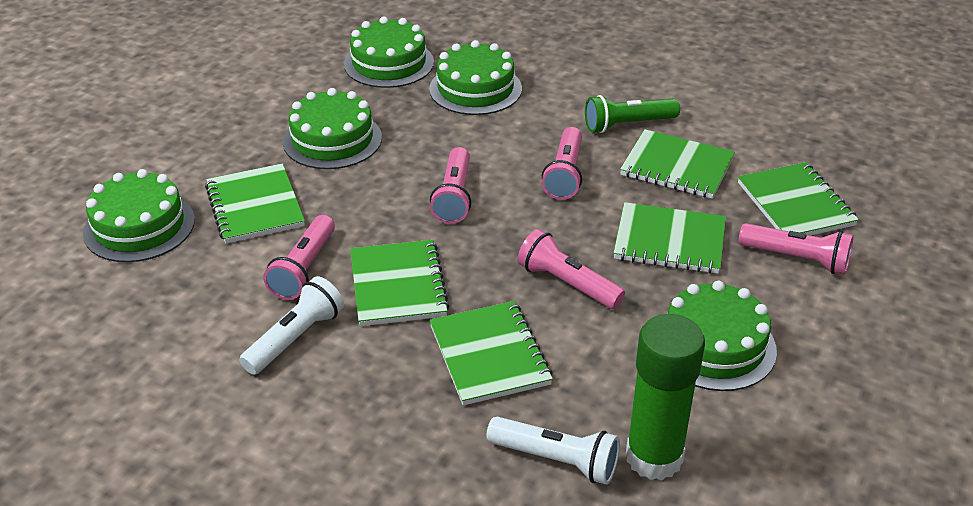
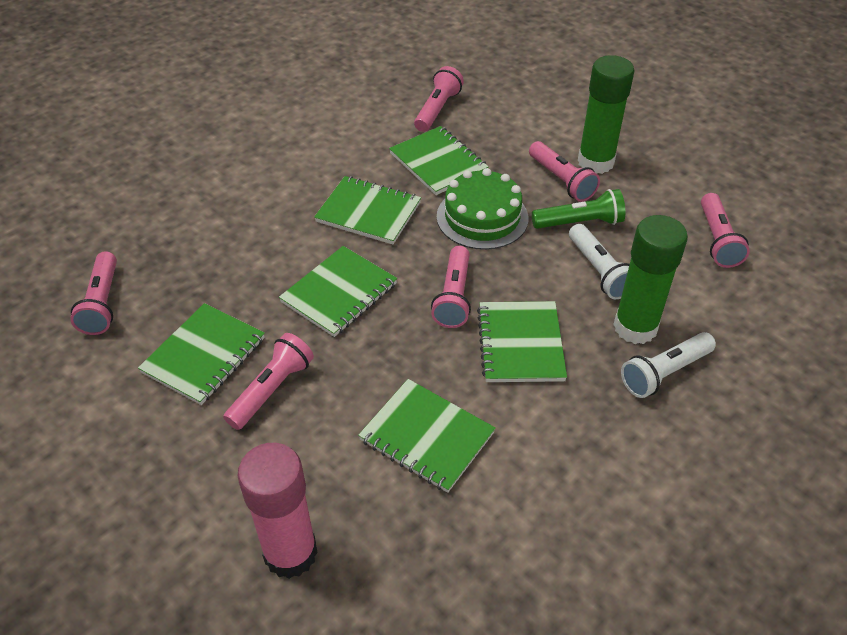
green cake: [83,169,195,262] [283,88,382,169] [344,17,434,88] [429,40,522,115] [667,281,777,391] = 5 -> [437,168,528,250] = 1
green glue stick: [626,314,705,480] = 1 -> [578,55,634,174] [613,215,688,344] = 2
pink flashlight: [263,215,335,300] [430,147,471,224] [517,229,625,309] [542,127,582,200] [739,223,854,275] = 5 -> [70,251,117,335] [223,333,314,430] [414,66,464,132] [431,246,471,328] [529,141,600,202] [701,193,750,268] = 6
pink glue stick: none = 0 -> [237,443,318,579] = 1

